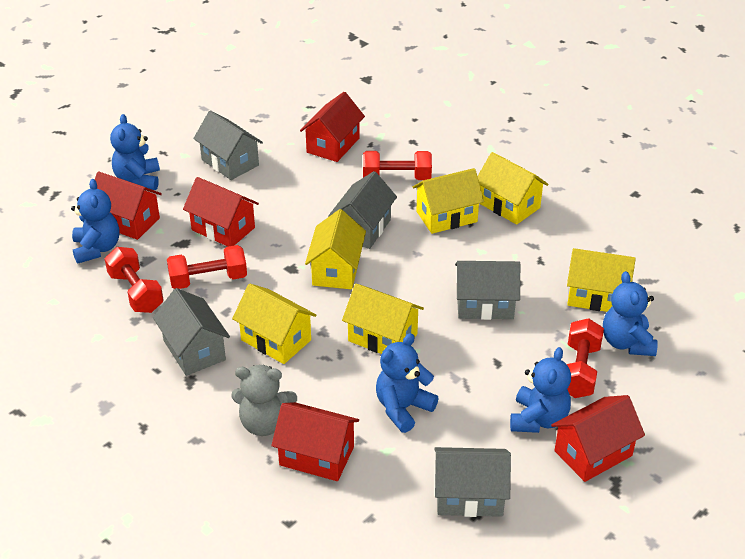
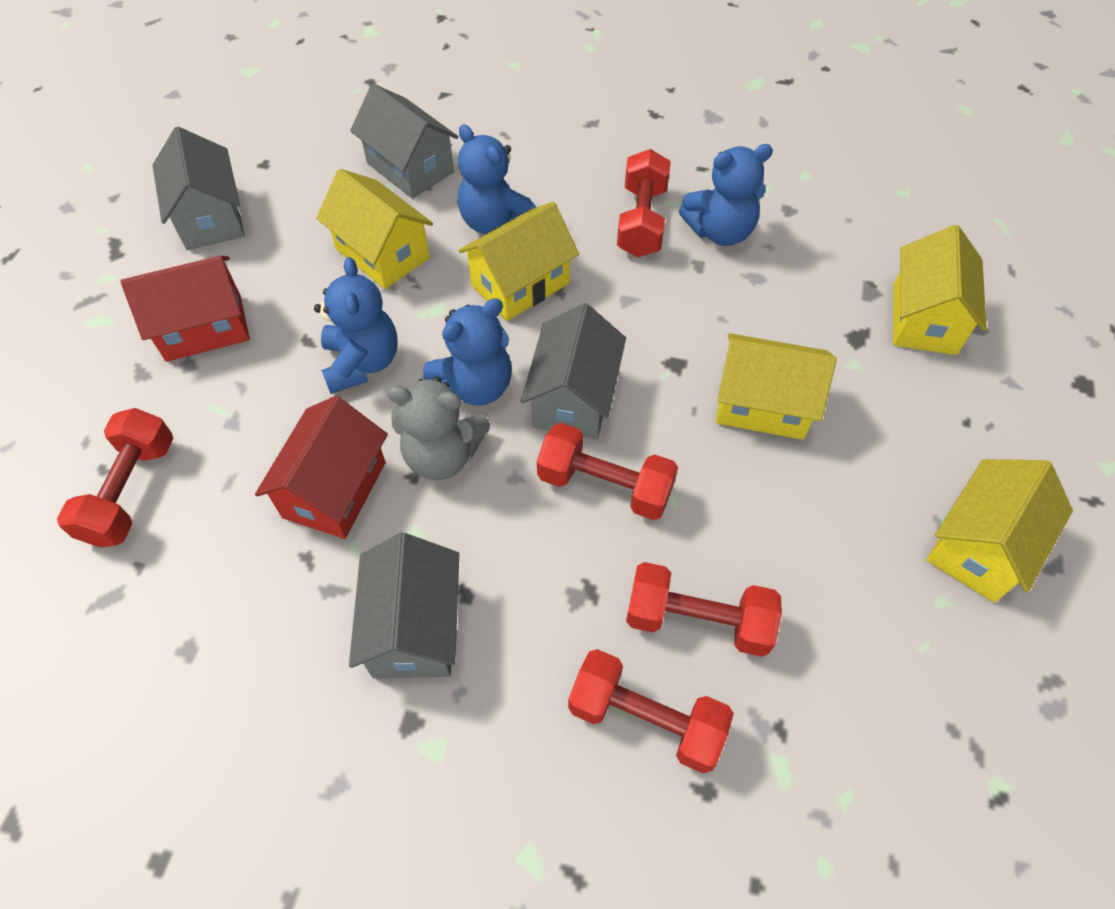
blue teddy bear: [71,179,119,264] [110,114,160,190] [376,333,439,433] [510,347,571,433] [603,271,658,356] = 5 -> [314,257,398,394] [423,298,512,406] [458,124,536,234] [679,144,773,246] = 4
grey house: [153,288,230,376] [193,110,263,180] [328,171,397,249] [434,447,511,517] [455,261,520,320] = 5 -> [152,127,245,250] [349,533,459,679] [350,84,458,199] [521,303,626,439] = 4
red dumbbell: [105,247,164,313] [167,245,247,289] [363,151,432,180] [567,318,604,398] = 4 -> [57,408,173,548] [537,423,678,520] [568,649,734,773] [617,149,671,257] [626,562,782,657] = 5
red house: [95,171,162,240] [183,177,259,247] [271,402,359,481] [300,92,365,162] [551,395,645,482] = 5 -> [121,256,250,362] [255,396,388,539] = 2
yellow house: [232,284,316,364] [305,209,366,289] [342,284,424,354] [413,168,484,234] [478,152,548,225] [567,248,636,312] = 6 -> [316,169,433,289] [458,202,579,321] [716,333,837,440] [893,225,987,355] [927,459,1073,603] = 5

